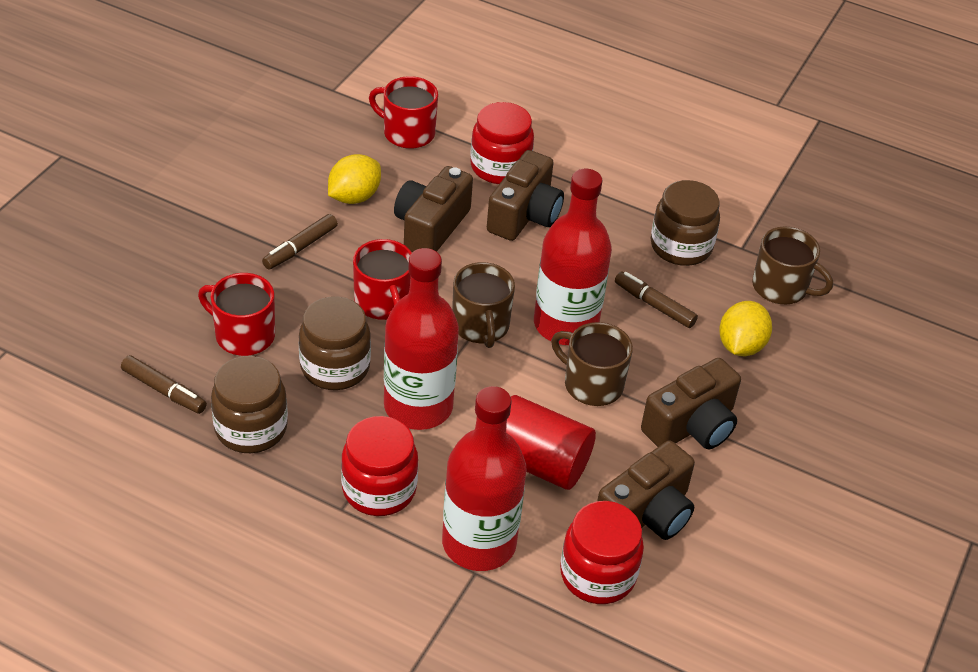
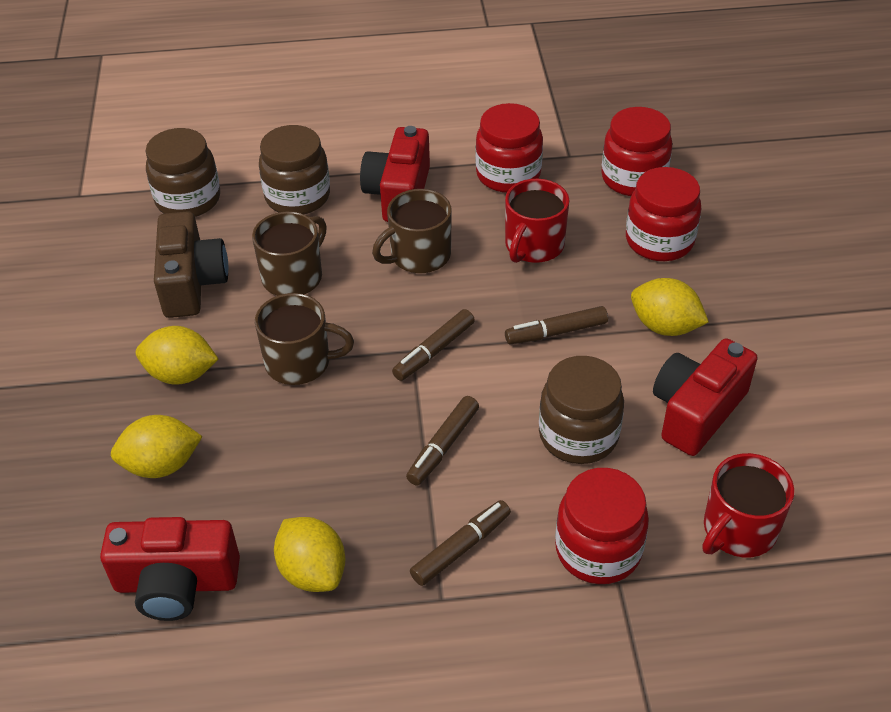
brown camera: [394,166,473,252] [487,150,564,241] [597,440,695,540] [641,358,741,449] = 4 -> [154,211,228,318] = 1
brown marker: [121,355,207,414] [262,214,338,269] [615,271,698,328] = 3 -> [392,309,475,381] [406,396,479,486] [410,500,511,586] [505,306,608,344] = 4
red bottle: [384,248,459,430] [442,386,527,571] [534,169,612,345] = 3 -> none = 0
red camera: none = 0 -> [100,517,240,621] [360,126,430,222] [653,338,758,456] = 3
red cylinder: [506,395,596,490] = 1 -> none = 0
red jar: [341,416,418,516] [470,102,534,184] [560,501,644,604] = 3 -> [475,103,543,193] [555,468,649,584] [601,107,672,196] [626,167,702,261] = 4
red mug: [198,273,275,356] [353,239,412,320] [369,76,438,149] = 3 -> [505,179,569,263] [702,453,794,557] = 2
yellow lemon: [328,154,381,204] [719,301,772,356] = 2 -> [111,415,203,478] [136,326,218,385] [274,517,345,592] [631,278,709,336] = 4

